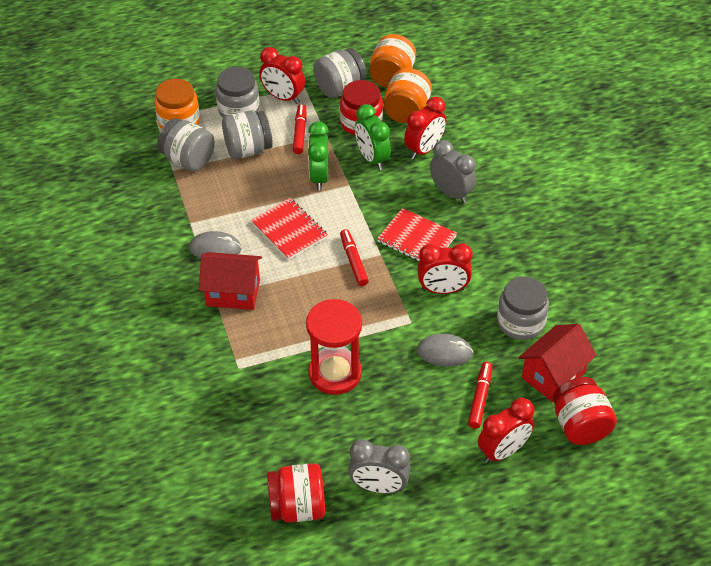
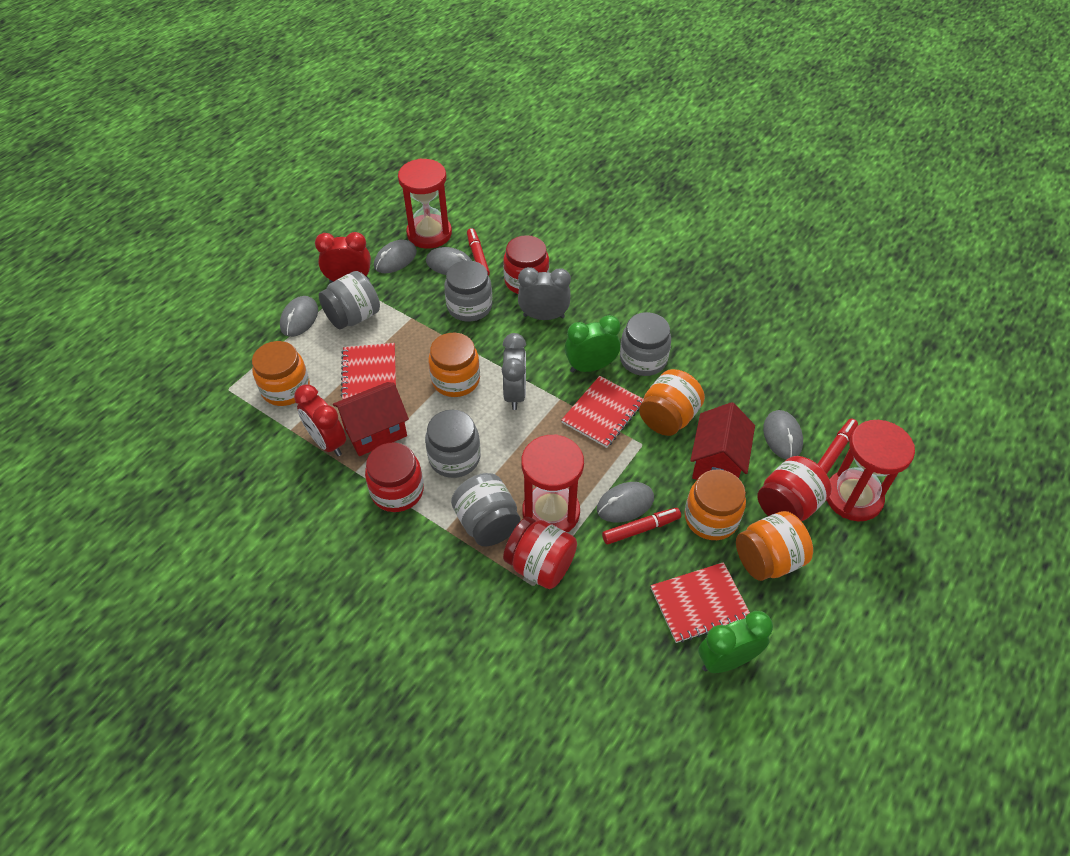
grey mouse: [189,231,242,259] [417,334,474,367] = 2 -> [280,296,318,337] [374,240,417,273] [426,247,472,275] [597,482,654,522] [763,410,803,459] = 5
orange jar: [154,79,200,129] [369,34,416,88] [384,68,432,123] = 3 -> [252,341,310,406] [428,333,480,397] [639,369,705,436] [685,470,746,540] [736,511,813,581] = 5
red clock: [259,47,305,104] [404,97,446,159] [418,244,473,294] [478,398,535,463] = 4 -> [294,385,346,456] [315,232,371,283] = 2
red hourglass: [306,299,362,395] = 1 -> [398,158,452,249] [521,434,584,532] [827,420,915,521] = 3
red jar: [267,463,325,523] [340,80,383,135] [553,377,617,445] = 3 -> [365,443,424,512] [503,235,549,294] [503,517,577,589] [758,456,832,521] = 4
red notebook: [251,198,328,260] [377,208,457,261] = 2 -> [341,343,396,399] [561,376,644,448] [651,562,750,643] = 3

